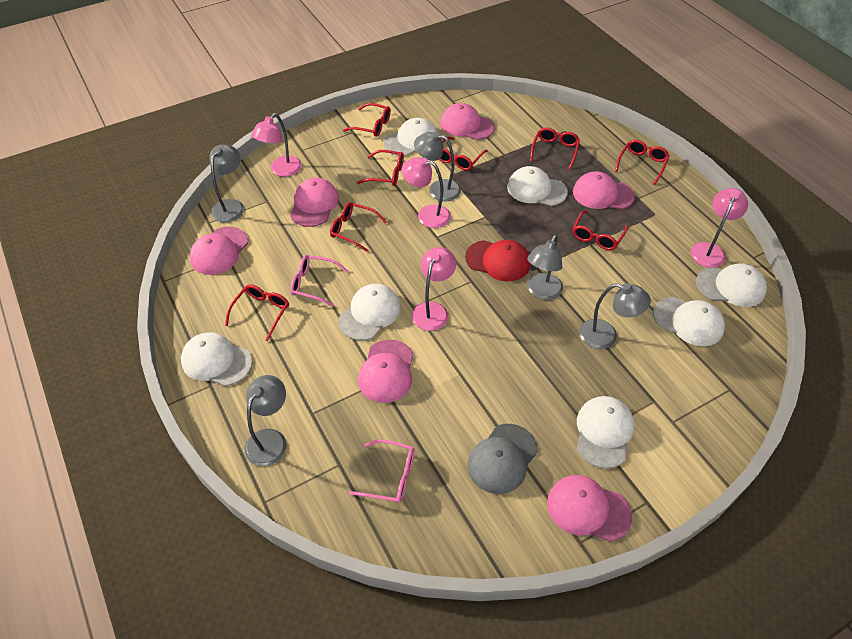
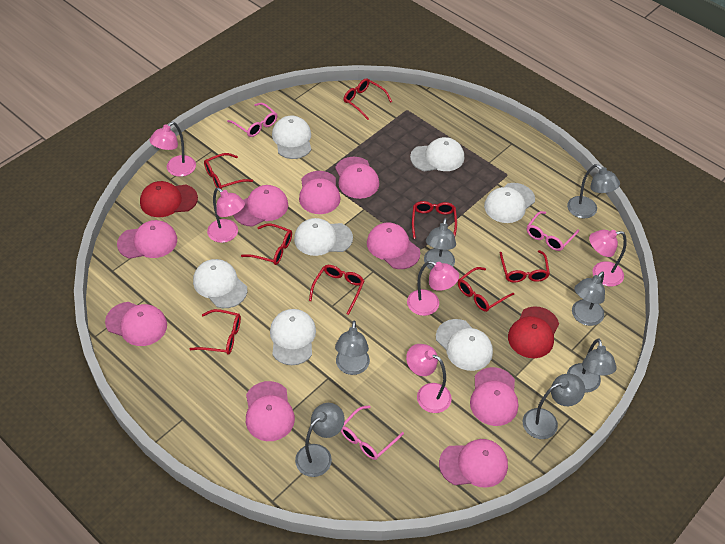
grey cap: [468,424,538,494] = 1 -> none = 0
grey lamp: [209,144,244,222] [244,375,287,466] [414,132,461,201] [527,235,563,300] [579,283,651,349] = 5 -> [295,403,345,477] [335,320,370,375] [424,218,456,270] [523,374,585,439] [567,164,620,218] [567,338,617,393] [572,271,605,326] = 7
pink cap: [190,227,248,275] [290,178,339,227] [358,340,414,403] [440,103,495,140] [547,475,632,542] [573,171,635,209] = 6 -> [105,302,167,346] [117,220,177,259] [233,185,288,226] [246,381,295,441] [299,171,340,214] [335,157,379,199] [367,223,420,269] [439,439,508,488] [470,367,518,426] = 9
pink glasses: [290,255,348,306] [349,439,415,503] = 2 -> [227,103,277,137] [341,405,404,460] [527,211,579,251] = 3
pink lamp: [251,113,302,177] [402,157,451,228] [412,247,456,331] [690,188,748,268] = 4 -> [149,122,196,177] [207,188,245,243] [406,344,452,413] [407,261,459,316] [589,230,627,286] = 5
red cap: [465,240,530,281] = 1 -> [140,181,198,217] [508,306,559,358] = 2

